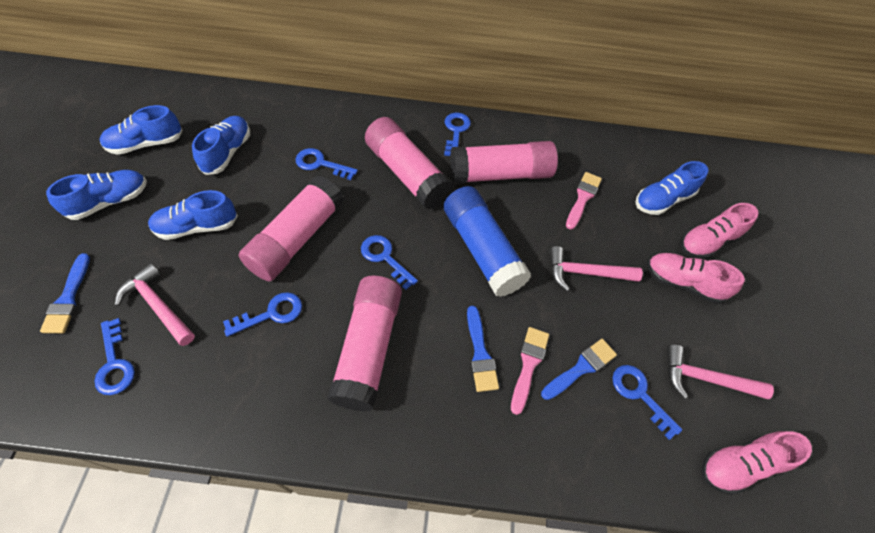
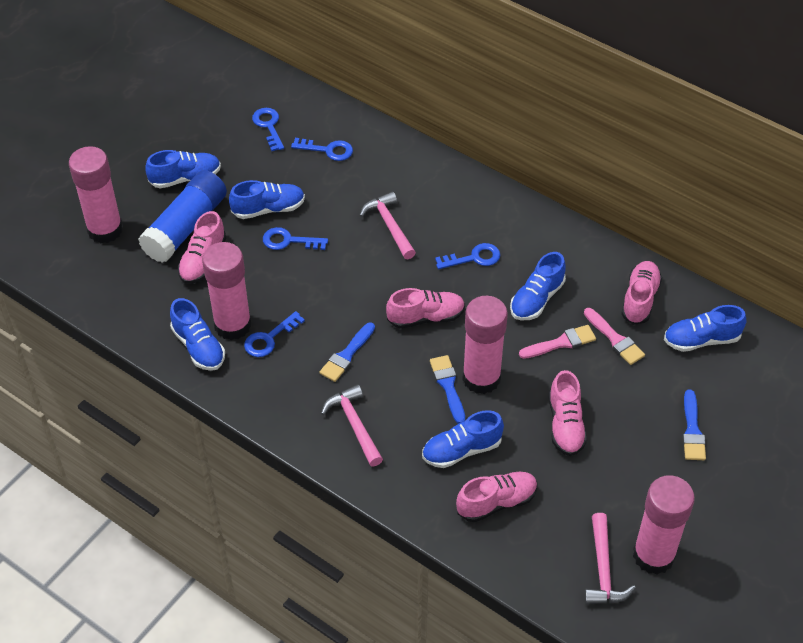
blue key: [94,318,135,395] [223,292,302,337] [295,148,358,180] [361,235,418,290] [444,113,471,156] [612,365,682,440] = 6 -> [244,311,305,357] [252,108,284,151] [263,227,328,250] [291,138,353,161] [435,243,500,269] = 5
blue shoe: [46,170,147,220] [99,105,183,155] [148,190,238,240] [192,116,250,175] [635,161,708,215] = 5 -> [145,150,221,188] [170,298,225,371] [229,180,305,219] [422,410,504,468] [510,252,566,321] [664,305,746,352] = 6
pink shoe: [647,253,745,304] [681,203,758,259] [701,431,812,495] = 3 -> [178,211,226,284] [386,288,465,329] [456,472,538,522] [549,370,587,456] [621,261,662,325] = 5

